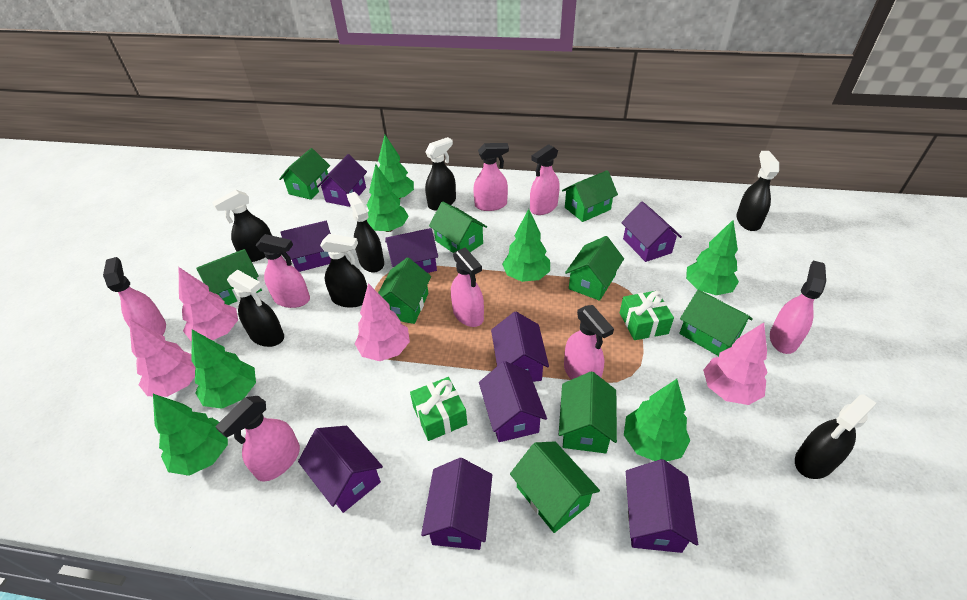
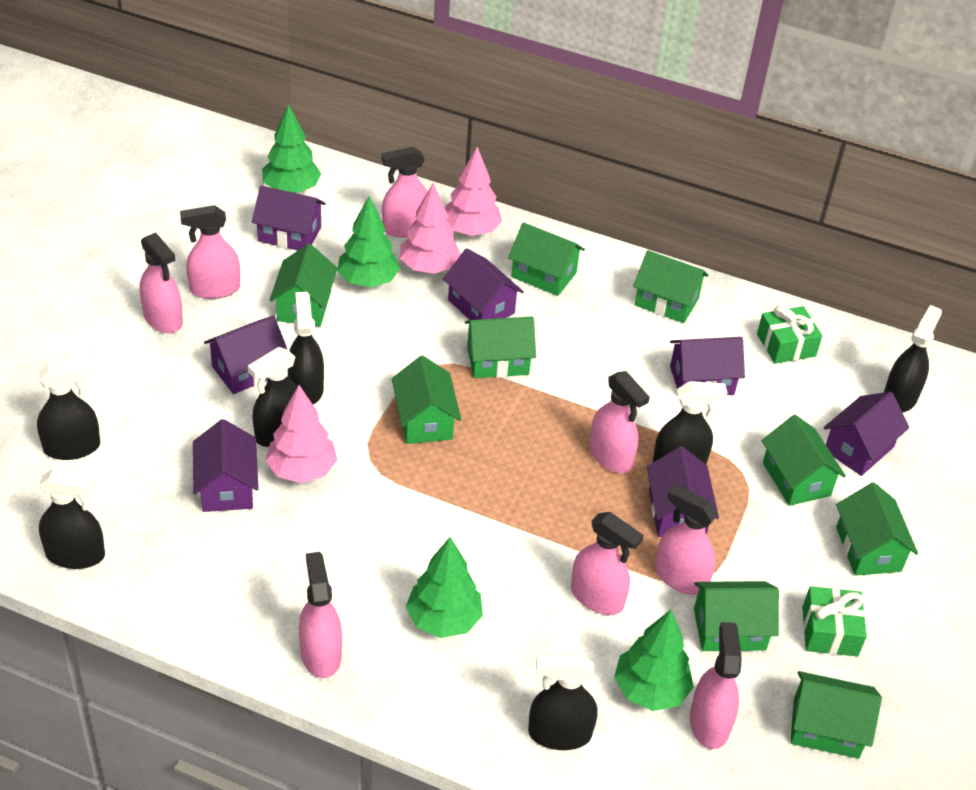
green tree: [153,394,228,476] [192,330,256,409] [367,164,409,232] [378,135,414,199] [502,209,550,282] [624,379,690,461] [686,220,739,295] = 7 -> [262,104,321,193] [337,196,400,287] [406,537,483,638] [614,610,694,711] = 4
pink tree: [129,319,196,397] [179,267,238,341] [355,283,410,361] [703,323,768,405] = 4 -> [265,385,337,483] [400,183,461,274] [445,147,502,236] = 3
purple house: [280,221,331,272] [298,426,383,513] [317,154,367,207] [385,228,438,273] [421,458,492,550] [479,361,547,442] [491,312,549,382] [621,201,682,262] [626,459,698,553] = 9 -> [193,419,259,512] [204,316,288,394] [252,186,326,250] [443,248,524,320] [647,446,719,537] [670,337,745,395] [823,392,909,476] = 7

